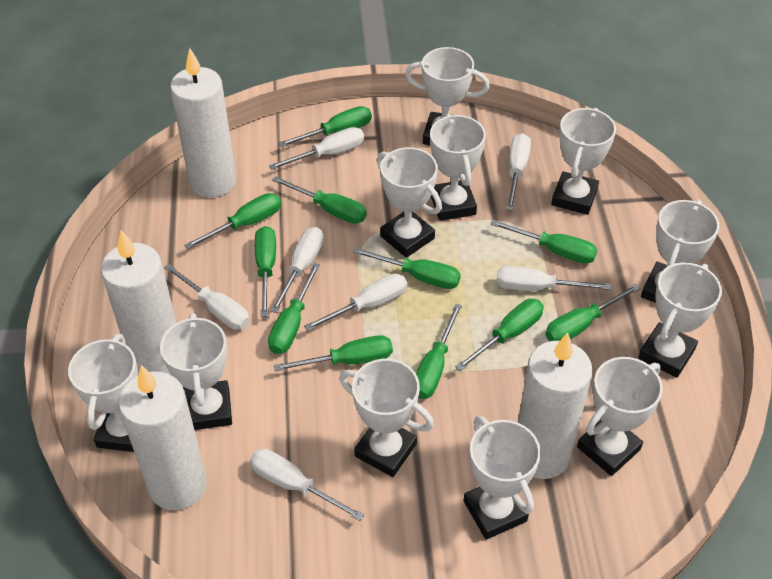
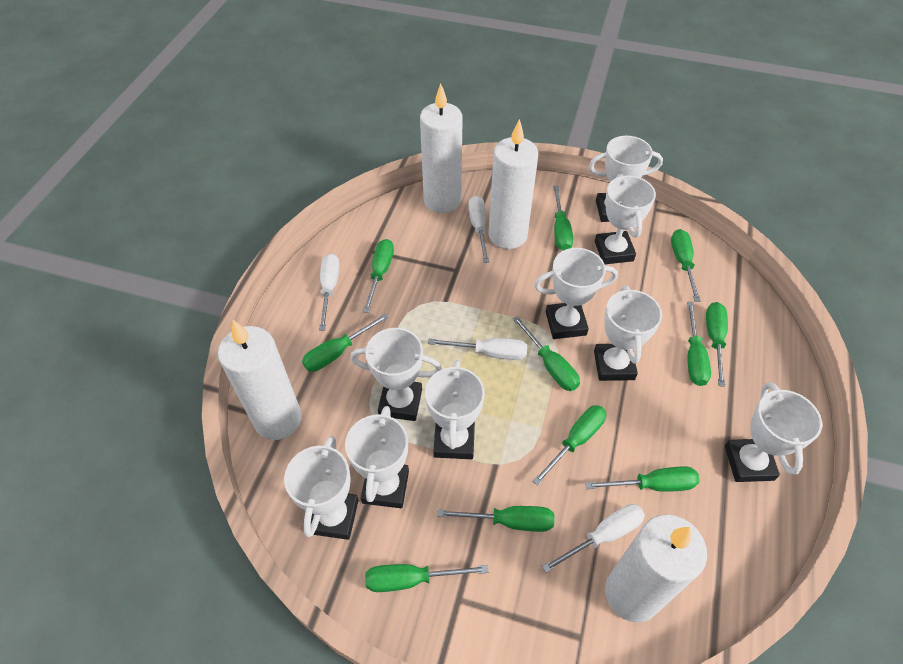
white screwdriver: [164,264,250,330] [250,449,364,521] [269,127,364,170] [270,227,324,313] [304,273,407,331] [497,266,611,291] [506,133,531,211] = 7 -> [319,253,340,330] [428,338,527,360] [468,196,489,263] [542,504,645,573] = 4
white trophy: [68,334,138,452] [160,313,232,430] [339,359,434,477] [377,147,442,257] [405,47,490,145] [430,114,486,221] [464,416,541,540] [551,108,616,215] [577,357,663,476] [638,262,722,378] [641,200,719,303] = 11 -> [284,436,359,540] [345,406,409,508] [350,328,442,421] [425,360,485,459] [534,248,618,339] [589,136,663,222] [594,286,662,381] [595,174,656,264] [725,382,822,482] = 9

